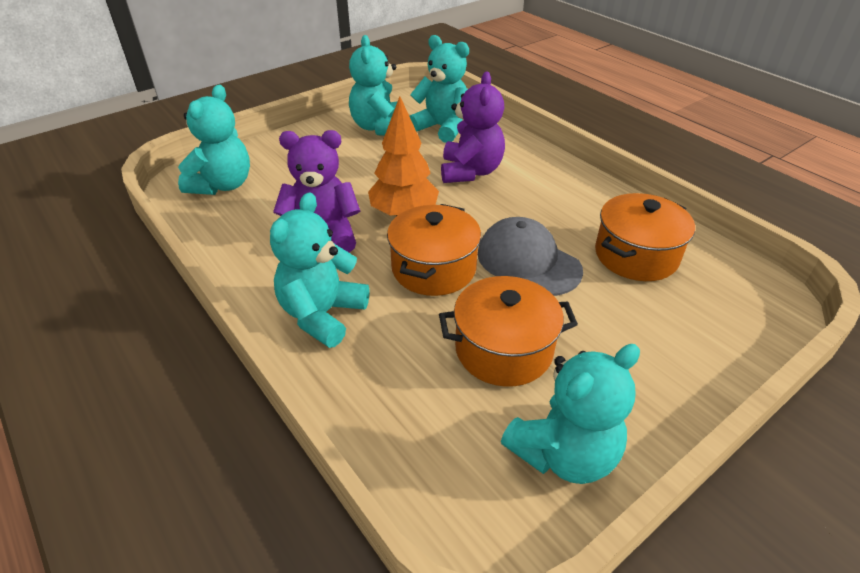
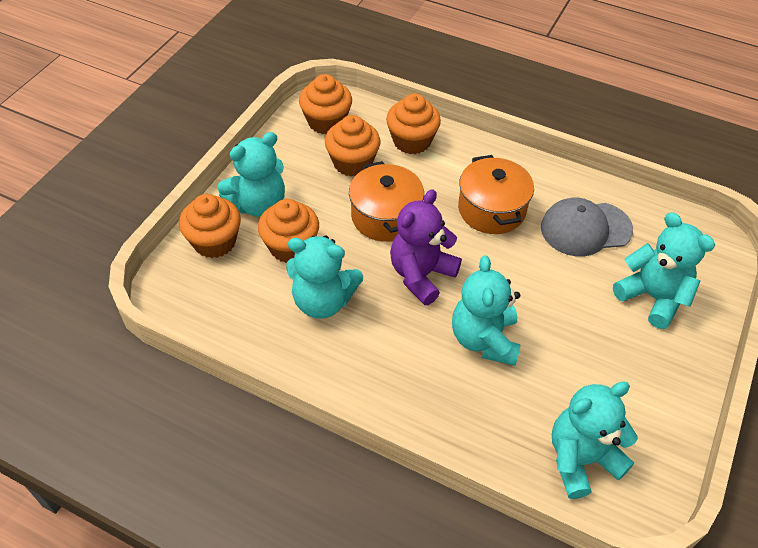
orange cupcake: none = 0 -> [179,194,241,258] [258,199,319,263] [299,74,352,134] [325,115,380,177] [386,94,441,154] = 5
orange pot: [387,204,481,296] [439,276,578,387] [595,193,695,281] = 3 -> [349,161,424,242] [458,155,534,234] = 2
orange tree: [368,96,439,216] = 1 -> none = 0
purple teddy bear: [273,130,360,253] [441,72,505,183] = 2 -> [390,189,462,305] = 1

